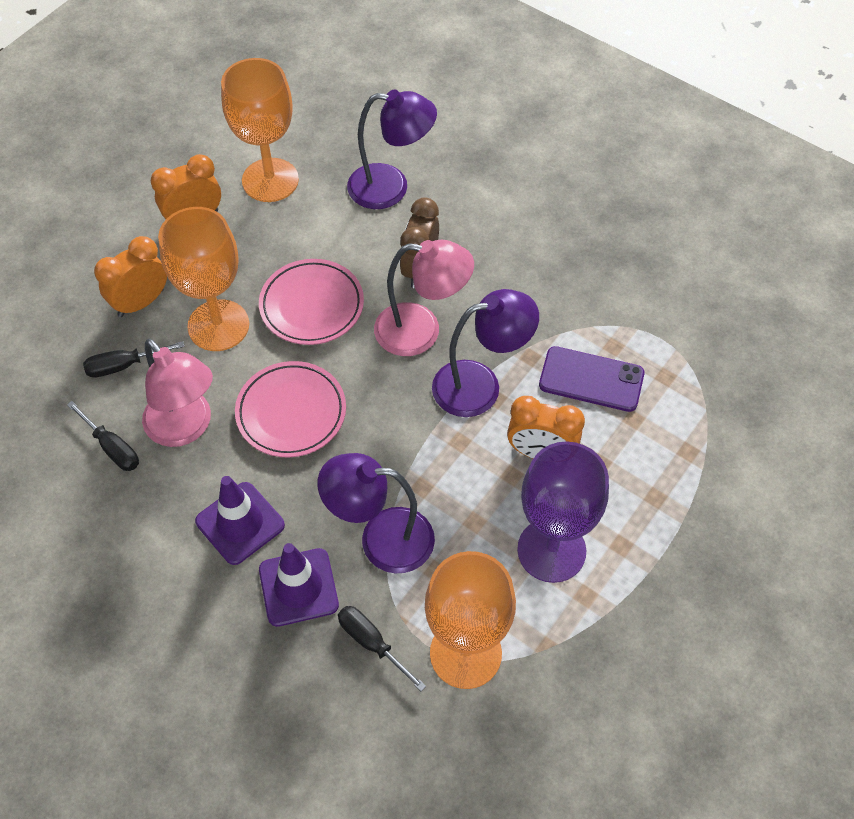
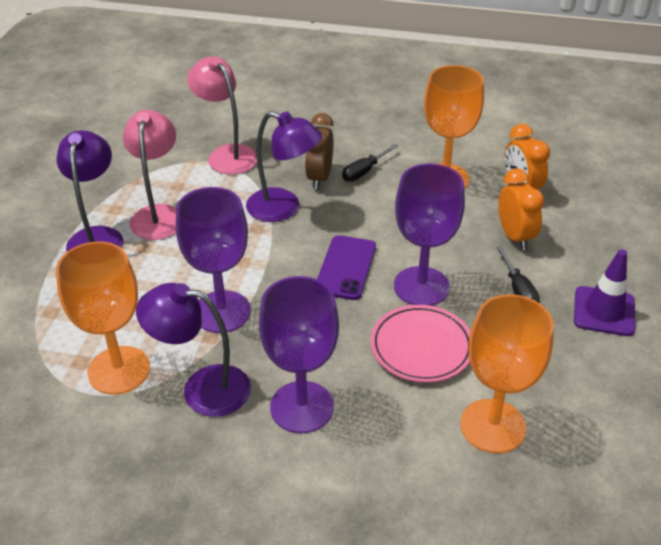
black screwdriver: [67,401,139,471] [83,341,185,378] [338,606,426,691] = 3 -> [342,144,398,182] [496,246,540,303] = 2
orange clock: [94,236,167,317] [151,154,221,219] [507,396,585,459] = 3 -> [498,169,545,250] [504,124,550,190] = 2
pink plate: [235,361,346,458] [259,259,364,345] = 2 -> [371,305,471,383] = 1
purple goblet: [517,442,609,583] = 1 -> [176,187,251,333] [259,276,339,433] [394,164,465,306] = 3
purple traffic cone: [195,476,285,565] [259,543,339,627] = 2 -> [574,249,636,336] = 1

